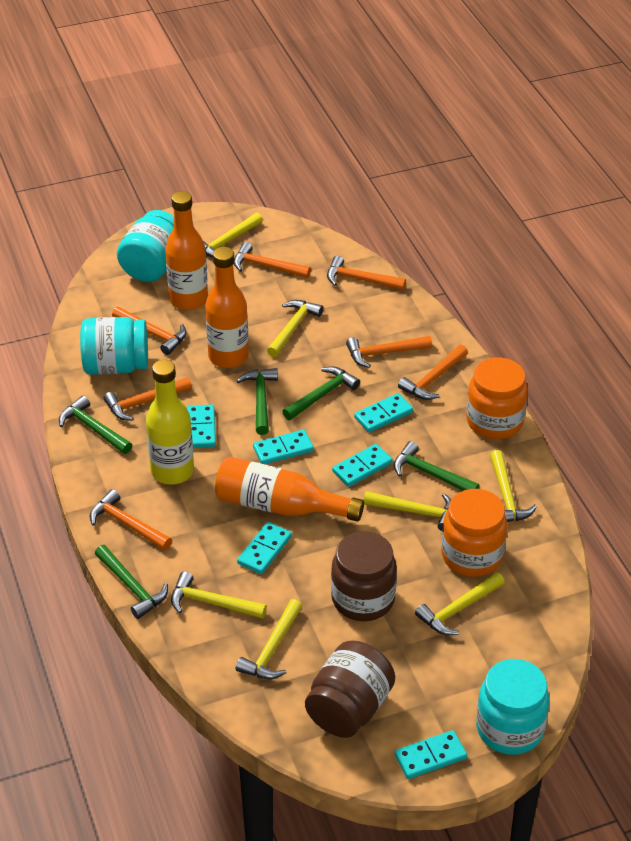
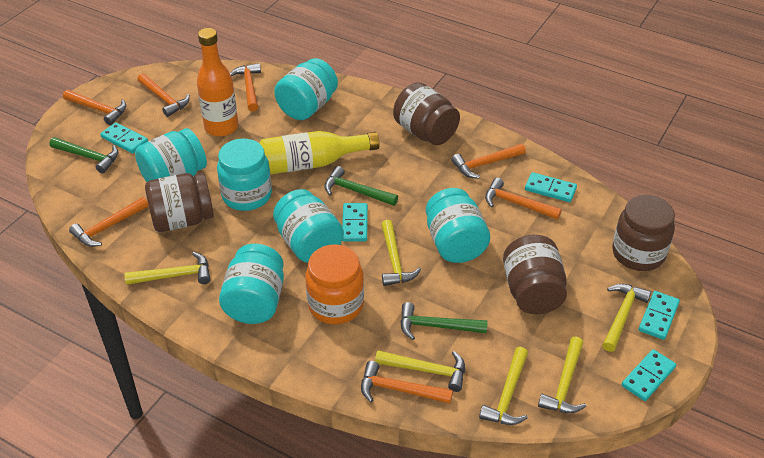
brown jar: [305,641,395,738] [331,531,397,621] = 2 -> [145,173,214,232] [393,82,460,145] [503,235,567,314] [612,195,675,271] = 4
green hammer: [59,395,132,454] [95,545,168,619] [236,368,278,435] [282,366,360,420] [393,441,480,491] = 5 -> [49,137,118,173] [324,166,398,206] [400,302,488,340] = 3
orange bottle: [165,191,208,310] [205,247,249,368] [215,457,364,522] = 3 -> [197,28,238,137] = 1
orange jar: [441,489,507,577] [466,357,528,439] = 2 -> [306,244,364,325] = 1
turquoise domino: [187,405,216,448] [237,522,292,574] [253,430,314,464] [332,444,393,487] [354,393,413,433] [395,730,467,779] = 6 -> [100,122,148,154] [342,203,368,241] [525,172,577,202] [622,349,676,401] [639,291,680,340] = 5
turquoise jar: [80,317,148,375] [117,210,174,282] [476,659,549,755] = 3 -> [135,128,207,182] [217,139,272,211] [219,244,284,324] [273,189,344,263] [274,58,338,120] [426,188,490,263] = 6
yellow hammer: [171,571,267,619] [203,213,263,258] [236,599,303,679] [267,300,323,357] [364,491,452,531] [415,572,505,635] [490,450,537,522] = 7 -> [124,252,211,285] [375,350,465,392] [381,220,421,286] [479,347,528,425] [538,337,586,413] [602,284,651,352] = 6

